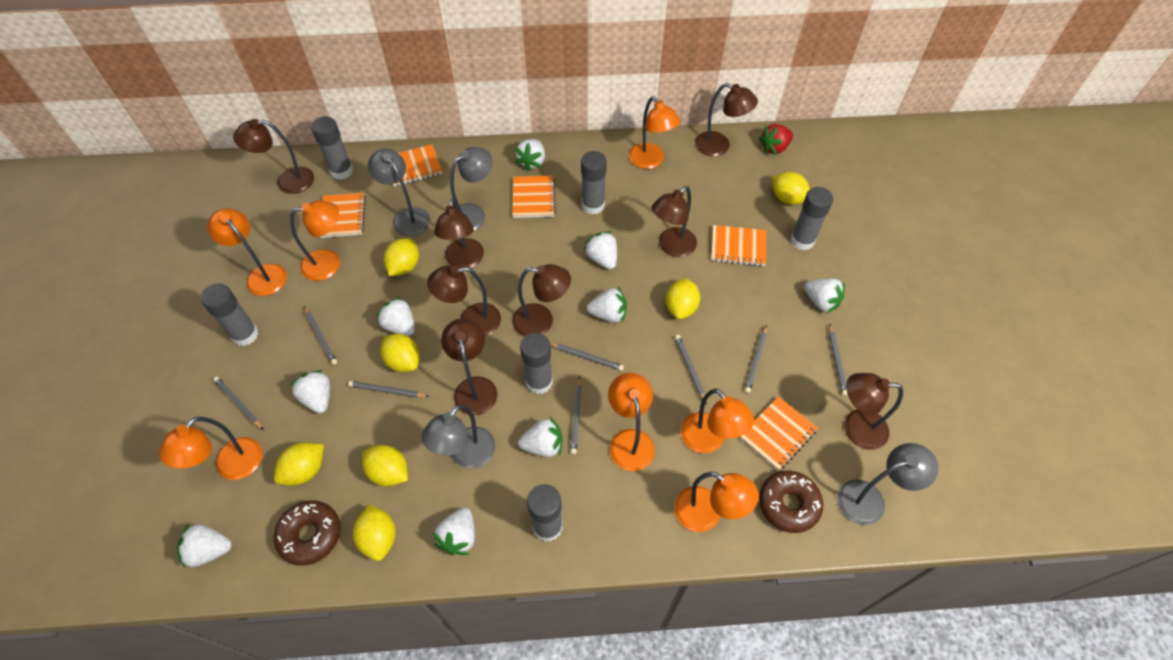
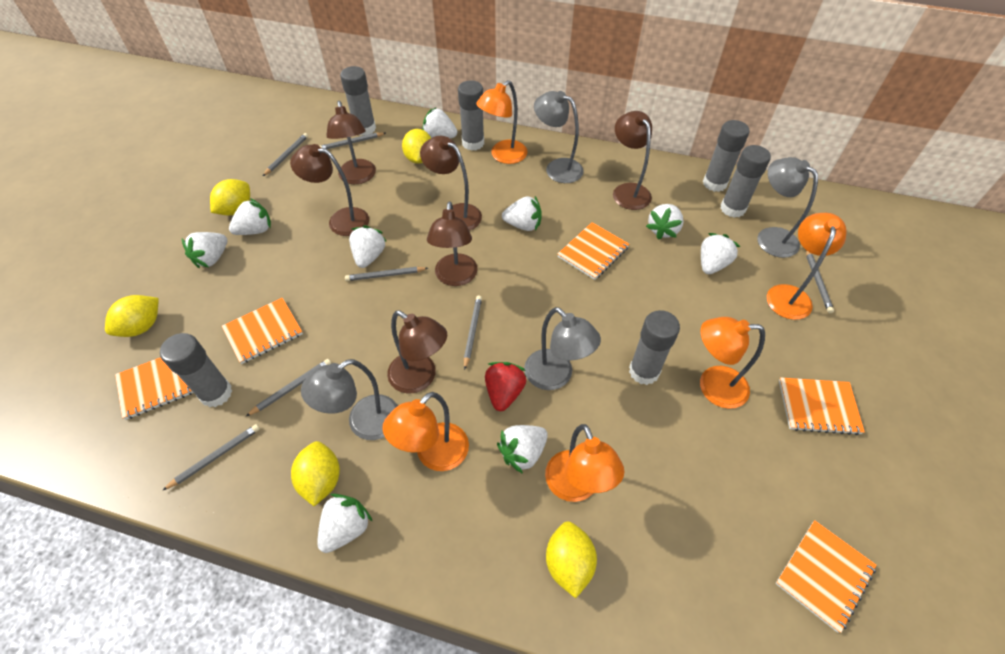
brown donut: [274,501,341,566] [759,471,823,533] = 2 -> none = 0
brown lamp: [233,119,314,194] [427,265,501,336] [434,198,484,268] [441,318,497,415] [512,264,571,337] [652,186,697,257] [695,83,758,157] [844,373,903,450] = 8 -> [290,144,369,236] [326,101,376,184] [387,311,447,394] [420,136,482,231] [427,201,478,286] [613,111,652,210] = 6
grey pencil: [213,376,264,430] [304,306,337,365] [348,381,429,398] [550,343,624,371] [570,376,582,454] [675,335,707,405] [745,325,767,393] [829,324,848,396] = 8 -> [162,424,260,491] [246,359,331,416] [263,133,308,176] [320,132,385,149] [345,267,428,281] [464,296,482,370] [806,250,834,313] = 7
orange lamp: [159,417,262,480] [207,208,287,296] [290,201,340,281] [608,373,655,471] [629,96,680,169] [674,472,759,532] [680,388,754,453] = 7 -> [382,392,469,471] [476,80,528,164] [545,424,624,502] [700,317,765,409] [767,213,847,320] = 5
yellow lemon: [274,442,324,485] [353,504,396,561] [362,445,408,487] [381,334,420,372] [384,238,419,276] [666,278,700,319] [772,172,810,205] = 7 -> [105,295,159,337] [210,179,250,216] [291,441,340,506] [402,129,431,164] [546,521,597,598] = 5

